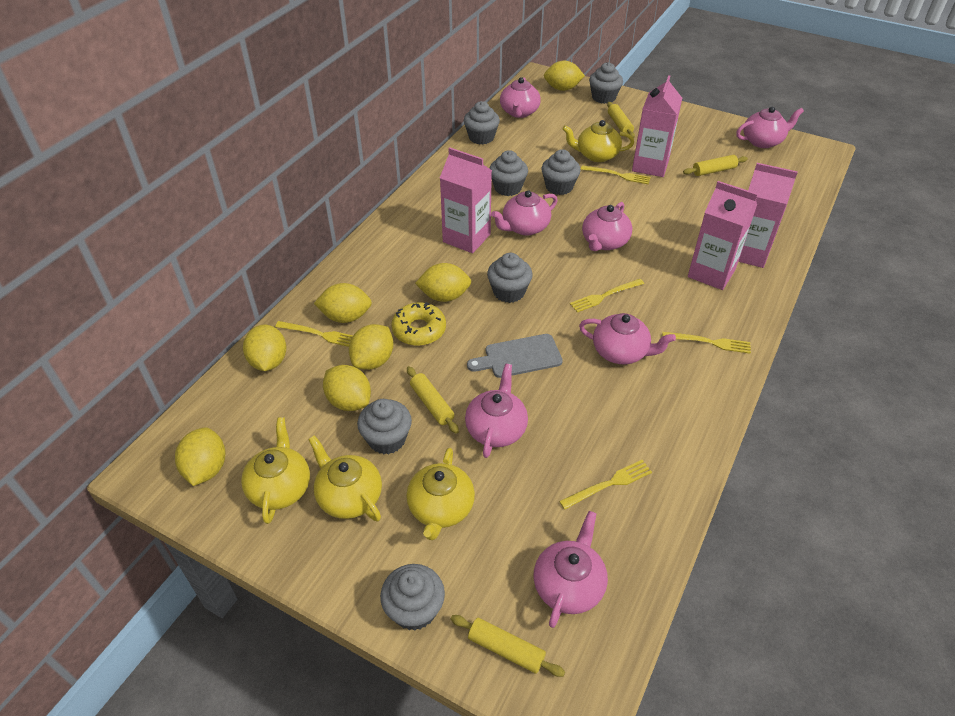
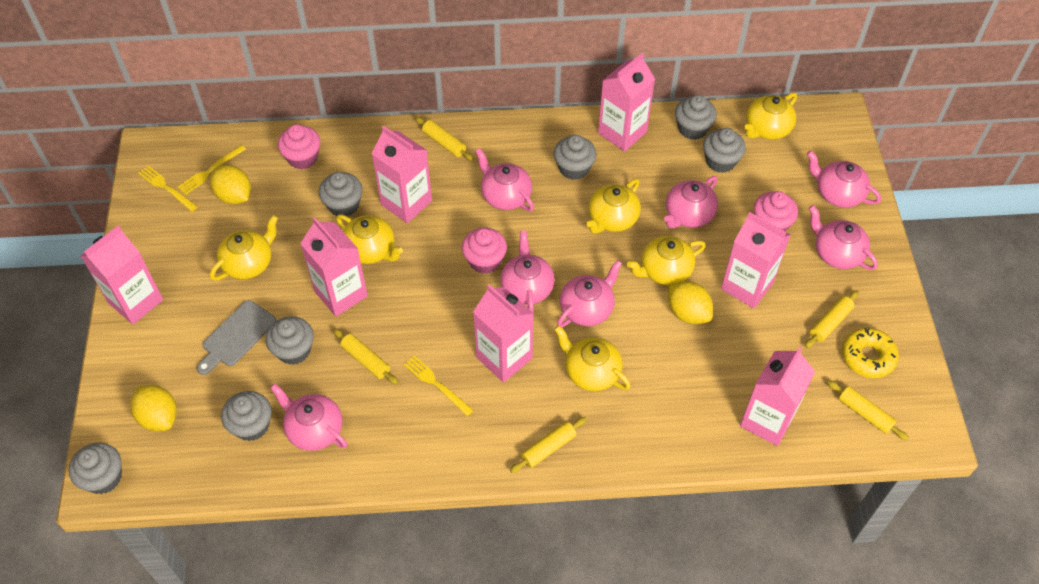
pink carton: [440,148,492,253] [632,75,682,177] [688,181,758,290] [738,163,798,268] = 4 -> [81,226,163,325] [300,217,368,317] [372,126,432,223] [473,285,534,383] [598,53,655,152] [721,212,790,308] [740,347,815,446] = 7
pink cupcake: none = 0 -> [278,124,320,169] [462,228,507,274] [754,191,798,231] = 3
yellow fork: [275,321,353,347] [559,460,652,509] [570,279,644,312] [581,165,651,184] [662,332,751,354] = 5 -> [138,165,198,212] [178,145,246,195] [403,356,474,416] = 3
yellow lemon: [175,427,225,486] [243,325,286,371] [314,283,372,323] [323,365,371,411] [349,324,394,370] [415,263,471,302] [544,61,585,91] = 7 -> [131,385,177,431] [210,165,251,204] [668,281,713,324] = 3
yellow rolling pin: [407,366,459,434] [451,615,565,677] [607,102,635,138] [683,155,748,176] = 4 -> [333,329,398,384] [415,117,474,161] [510,417,587,473] [805,290,859,348] [827,380,909,440] = 5
yellow teapot: [241,418,310,524] [308,435,382,521] [406,448,475,540] [562,120,634,162] = 4 -> [210,215,278,281] [336,214,403,264] [554,325,631,391] [586,179,641,234] [627,236,706,285] [745,93,797,140] = 6

